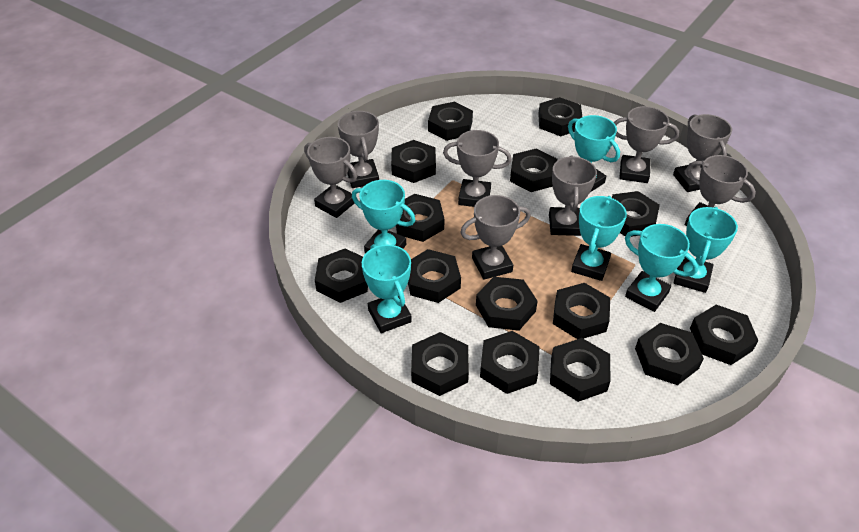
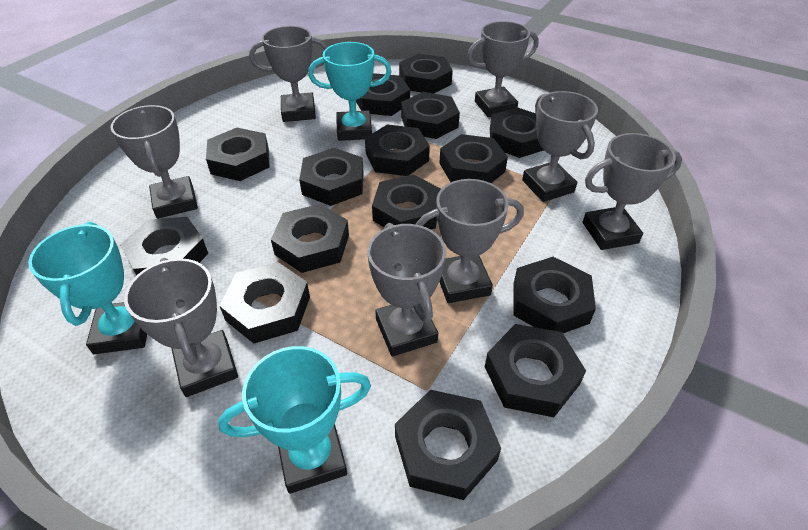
turquoise trophy: [352,180,415,254] [362,244,412,333] [568,115,620,192] [571,196,627,281] [625,224,698,312] [673,207,738,293] = 6 -> [28,222,147,354] [218,346,371,494] [308,42,391,141] = 3

